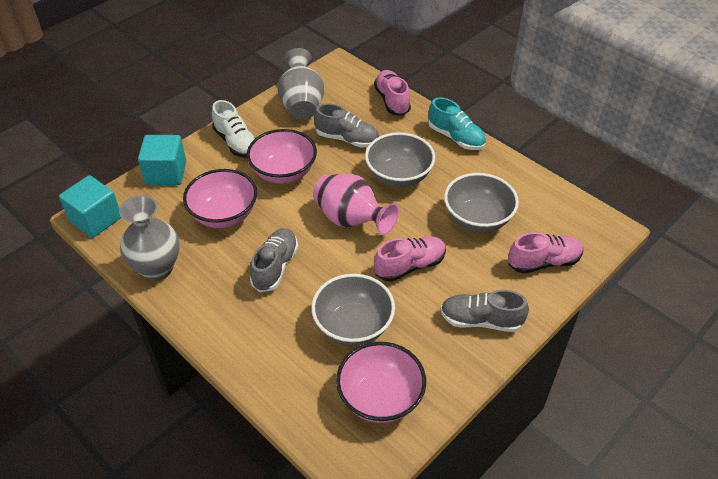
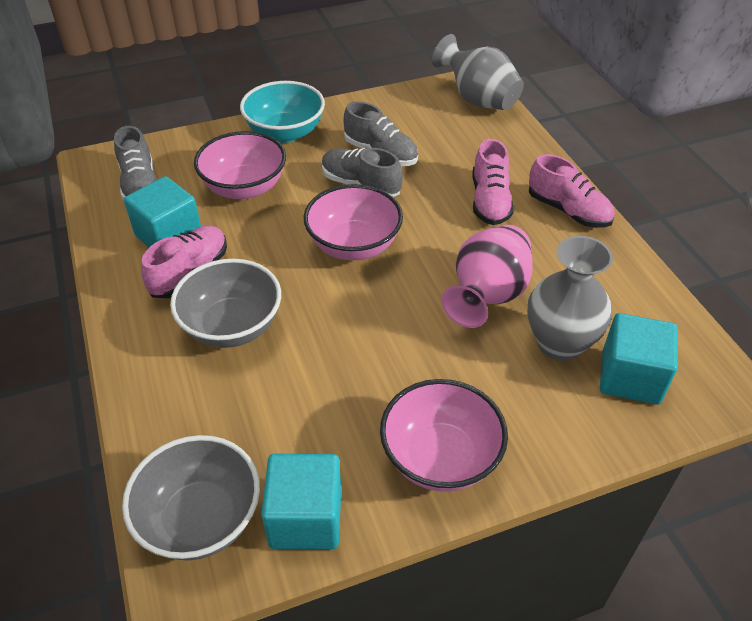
grey bowl: [311,274,395,346] [365,132,435,187] [444,173,519,232] = 3 -> [122,435,260,560] [170,259,281,348] = 2
turquoise bowl: none = 0 -> [240,81,325,143] = 1
turquoise cube: [59,175,121,238] [138,135,186,185] = 2 -> [124,176,201,247] [261,454,341,549] [600,313,678,405] = 3
turquoise shoe: [428,97,486,150] = 1 -> none = 0
white shoe: [212,100,255,158] = 1 -> none = 0

